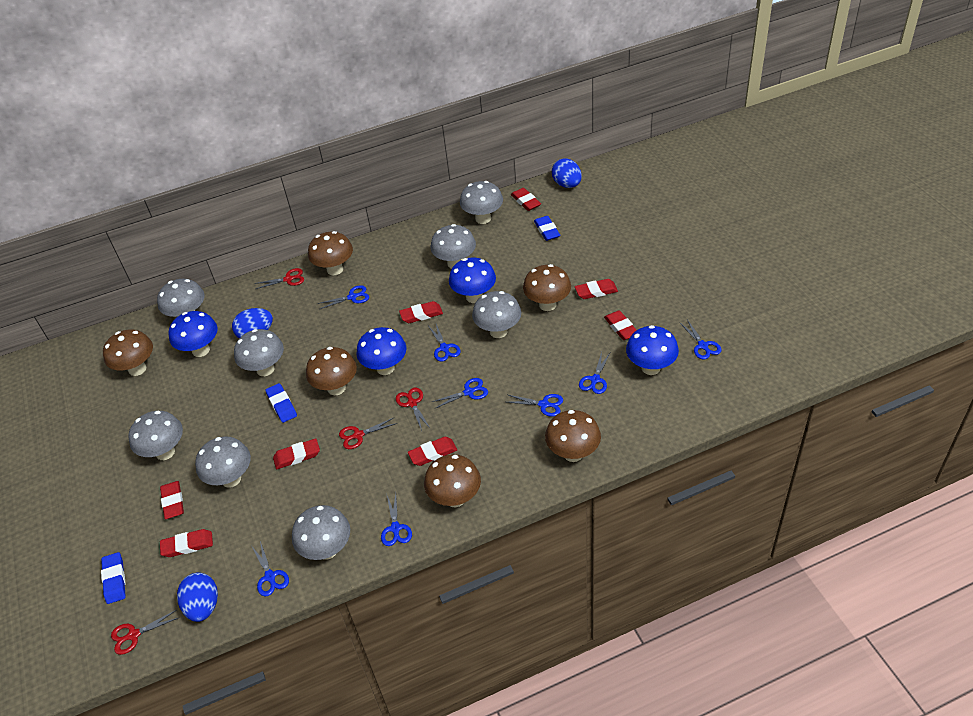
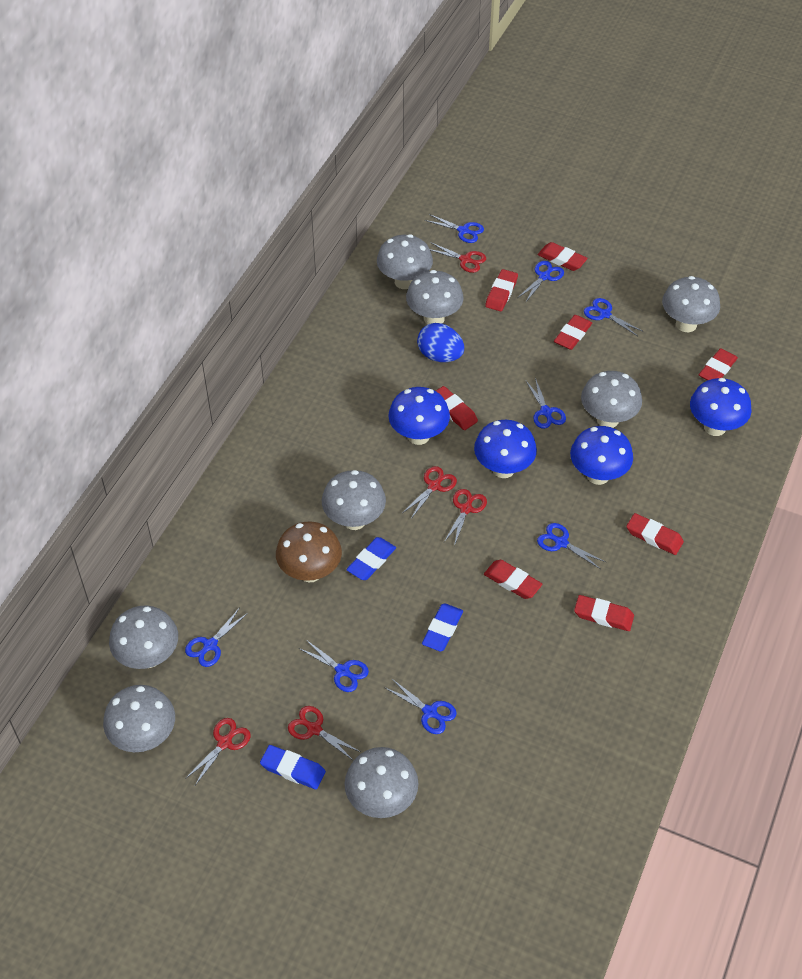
blue egg: [177,572,218,622] [232,308,273,338] [552,158,582,188] = 3 -> [417,323,464,362] = 1
brown mushroom: [103,329,153,376] [306,347,357,395] [308,231,353,275] [424,454,481,508] [523,264,571,311] [545,410,601,462] = 6 -> [276,521,342,582] = 1
red scissors: [111,610,178,655] [254,268,304,289] [339,418,397,449] [396,388,430,431] = 4 -> [185,718,251,785] [288,706,360,761] [402,466,457,519] [430,242,486,273] [444,489,487,546] = 5

